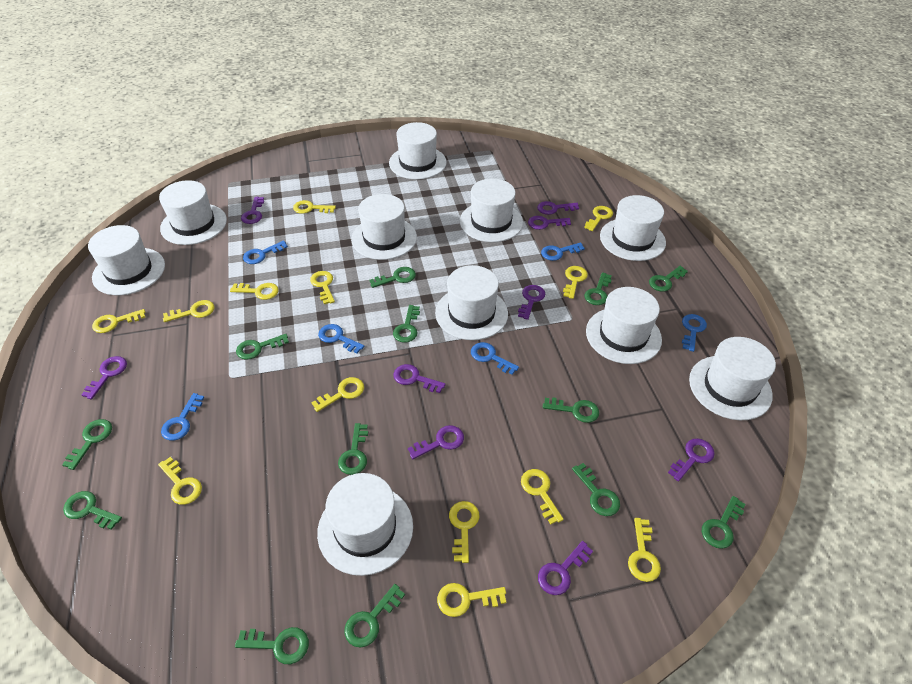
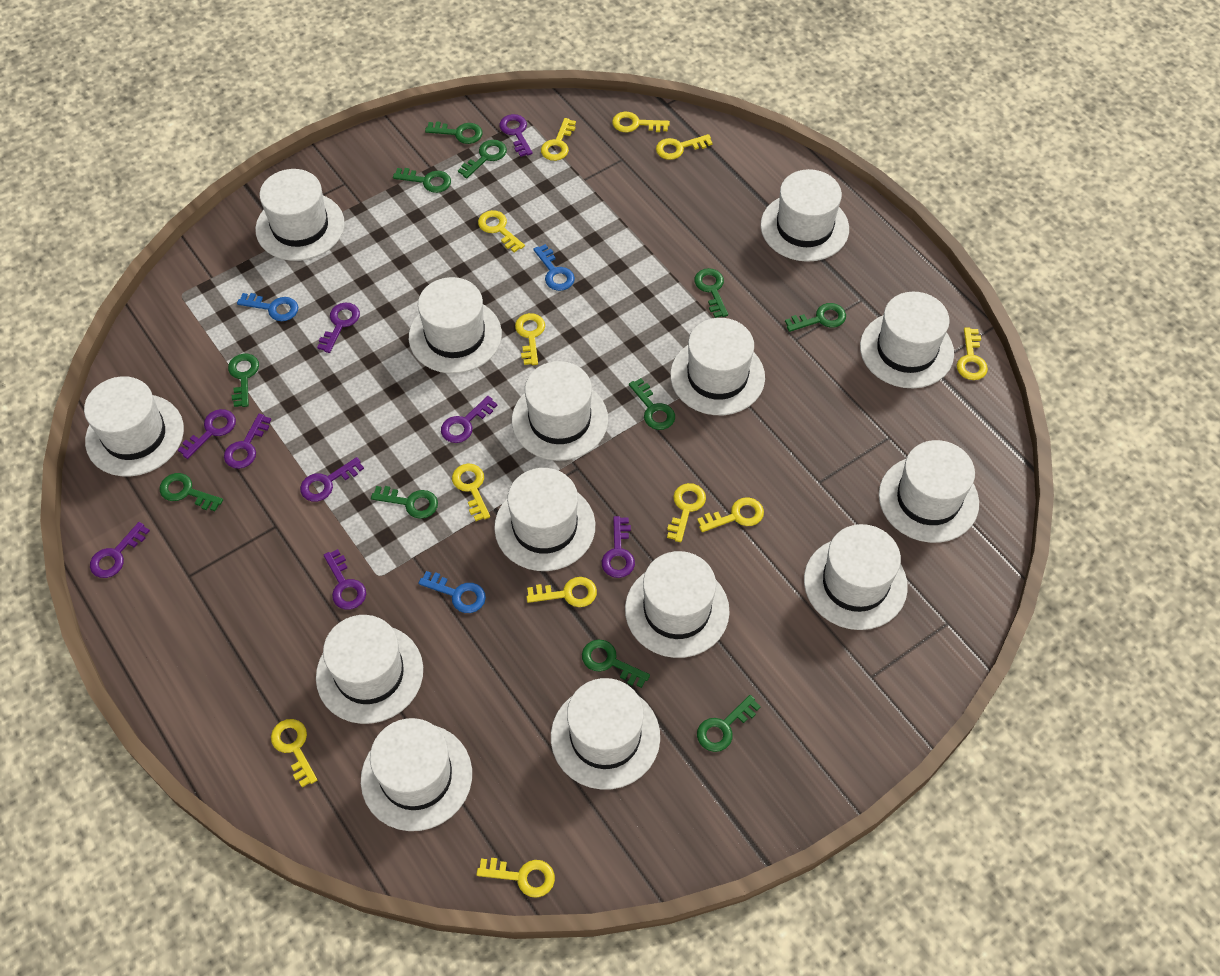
blue key: [161,393,204,441] [243,240,288,264] [318,324,364,353] [471,342,519,375] [541,242,585,261] [682,314,707,352] = 6 -> [237,293,298,321] [418,571,486,613] [533,244,575,291] = 3
green key: [62,419,112,470] [63,491,122,530] [235,627,309,664] [236,334,289,360] [338,423,368,475] [344,584,405,648] [370,267,416,288] [393,305,420,343] [543,397,599,423] [572,463,620,516] [584,272,612,305] [649,266,688,292] [702,496,746,549] = 13 -> [160,473,223,511] [228,354,259,407] [371,486,438,519] [393,168,451,193] [425,121,482,144] [458,140,507,178] [582,639,650,688] [629,378,675,430] [694,268,728,318] [697,695,761,752] [785,303,846,332] = 11
white hat: [88,225,165,295] [159,180,227,245] [317,473,413,576] [351,194,417,260] [389,122,447,180] [435,265,508,340] [460,178,523,242] [586,287,662,364] [600,195,666,261] [689,337,776,420] = 10 -> [84,376,184,477] [255,169,345,261] [316,615,423,724] [361,718,472,831] [409,277,502,374] [494,468,595,571] [512,361,608,461] [551,678,660,790] [625,551,730,658] [670,318,765,415] [760,169,849,262] [804,524,908,630] [860,292,954,388] [879,440,979,543] = 14
yellow key: [92,309,146,333] [158,457,202,505] [163,300,214,322] [230,283,279,300] [293,200,336,214] [310,271,335,304] [312,377,364,412] [437,583,506,617] [449,501,480,563] [521,469,563,524] [563,266,588,299] [584,206,613,231] [628,518,661,582] = 13 -> [271,719,317,787] [452,463,490,521] [476,858,555,898] [478,210,525,252] [515,313,545,365] [526,577,597,607] [541,118,576,161] [612,112,670,132] [656,134,713,160] [667,483,706,542] [697,497,764,532] [957,328,988,380] = 12

